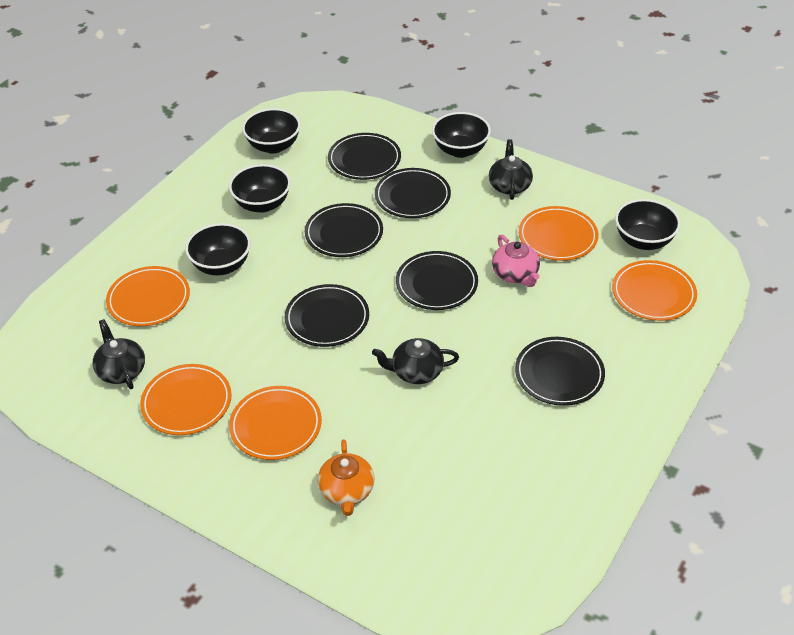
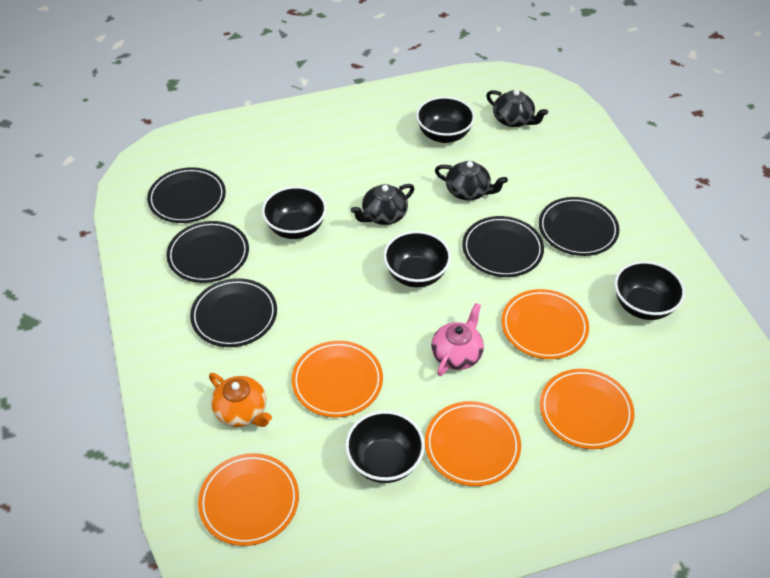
black plate: [285,284,369,347] [305,203,383,257] [328,133,401,180] [375,168,451,218] [396,251,478,310] [515,337,605,406] = 6 -> [147,167,226,223] [166,221,249,283] [190,278,277,347] [462,216,544,277] [539,197,619,256] = 5

